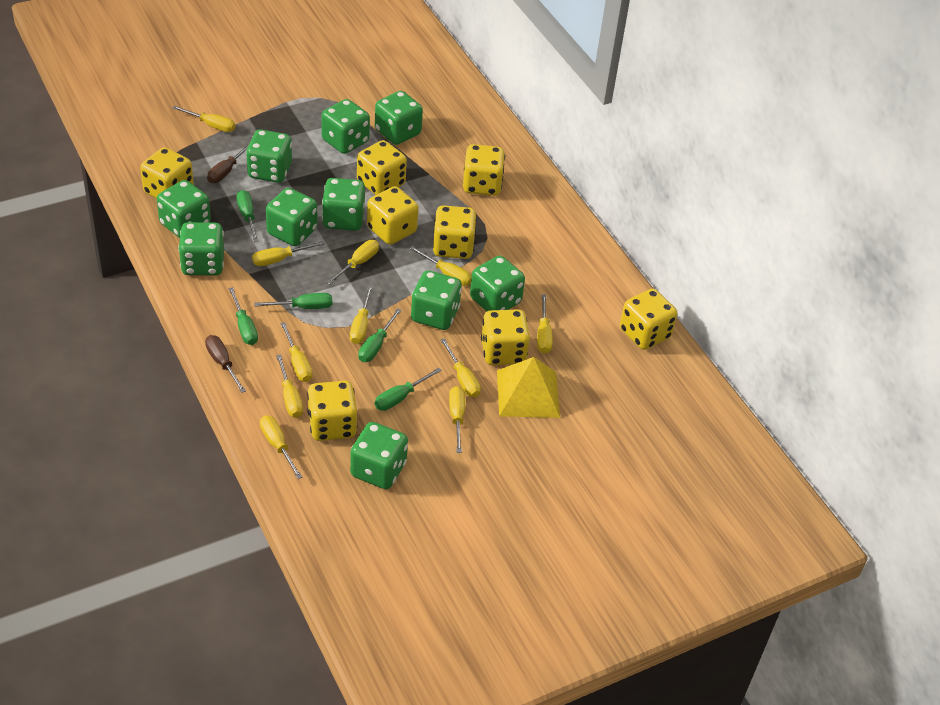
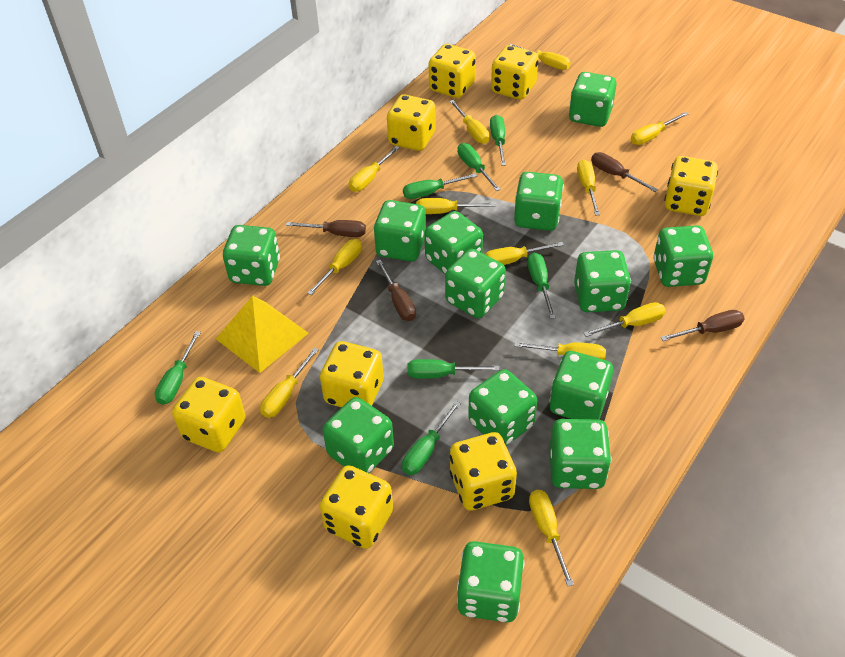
brown screwdriver: [205,335,246,393] [207,143,250,183] = 2 -> [286,220,366,237] [376,260,416,321] [591,152,658,192] [660,310,745,341] = 4
green dice: [157,180,211,238] [178,222,224,275] [246,129,292,183] [266,188,318,246] [321,99,370,154] [322,178,365,231] [350,422,408,489] [375,91,423,145] [411,270,462,330] [470,256,525,311] = 10 -> [223,225,280,286] [323,397,394,473] [373,200,426,262] [424,211,483,274] [445,249,506,318] [457,541,525,622] [468,369,537,446] [514,172,564,231] [549,351,613,420] [549,419,611,489] [569,72,617,127] [574,250,631,312] [653,225,713,287] = 13
green screwdriver: [228,287,258,345] [236,190,259,242] [254,293,332,309] [358,308,402,362] [375,367,442,411] = 5 -> [155,331,201,405] [402,401,461,475] [403,173,477,199] [407,359,499,379] [458,143,501,191] [490,115,506,166] [527,253,556,319] = 7
yellow screwdriver: [173,106,235,132] [252,241,325,266] [260,415,303,479] [276,354,303,418] [280,322,312,382] [326,240,379,284] [350,286,373,344] [409,246,472,286] [440,338,481,398] [449,386,465,453] [537,294,553,354] = 11 -> [260,348,319,418] [307,239,362,295] [349,146,400,192] [416,198,495,214] [449,100,489,144] [485,242,564,265] [510,44,571,70] [514,342,606,360] [529,490,574,586] [577,160,600,215] [584,302,666,337] [631,112,689,145] = 12

